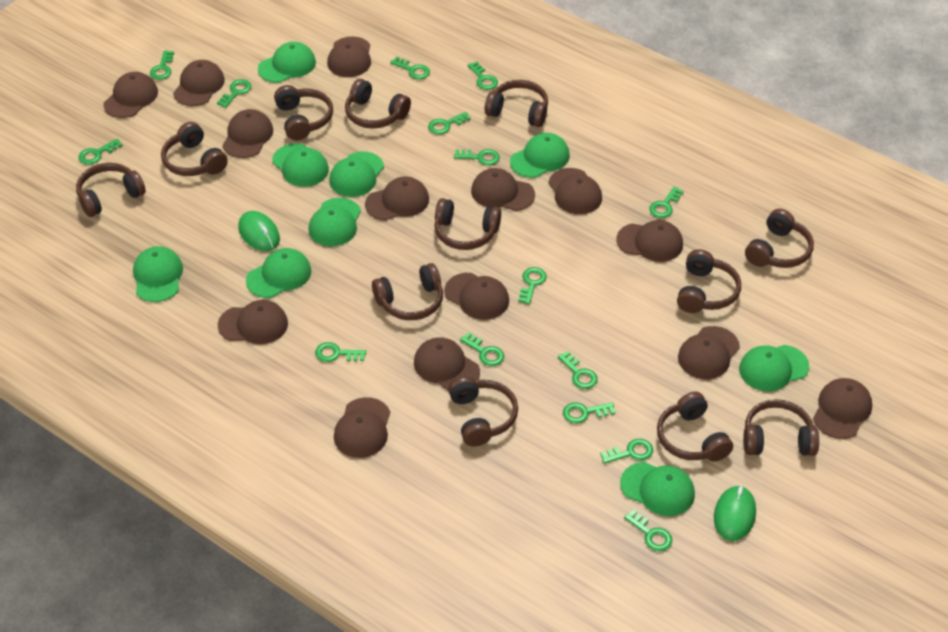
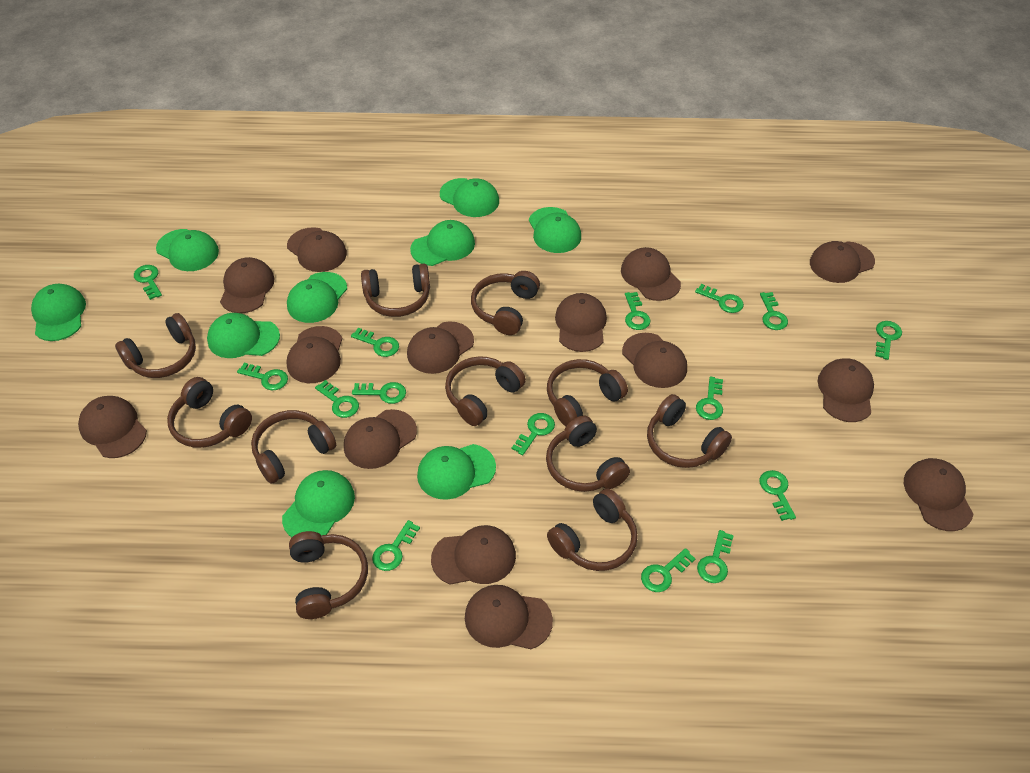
brown headphones: [76,163,146,217] [161,122,228,176] [274,85,333,140] [345,79,411,128] [372,263,443,320] [434,198,501,250] [448,376,518,447] [485,80,548,127] [657,392,733,462] [677,249,741,313] [743,399,819,456] [745,209,814,268] = 12 -> [115,313,196,378] [167,377,252,448] [251,410,336,484] [289,531,368,619] [361,264,430,317] [445,356,526,426] [471,271,540,335] [546,415,630,492] [547,359,628,426] [547,489,638,571] [647,394,732,468] = 11
green mouse: [238,211,280,251] [714,485,756,541] = 2 -> none = 0

